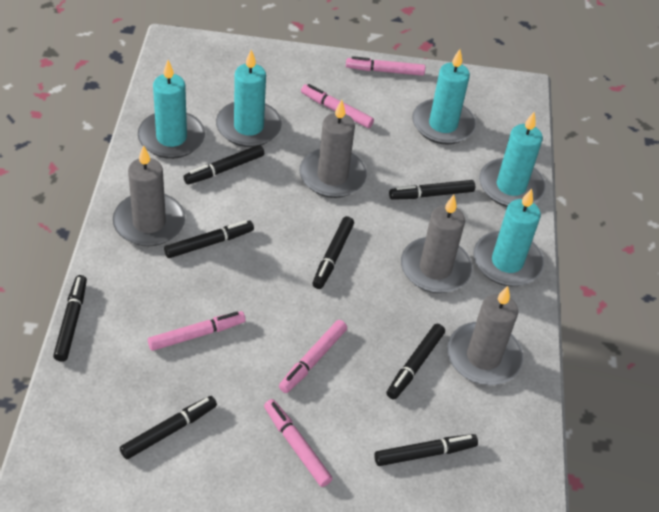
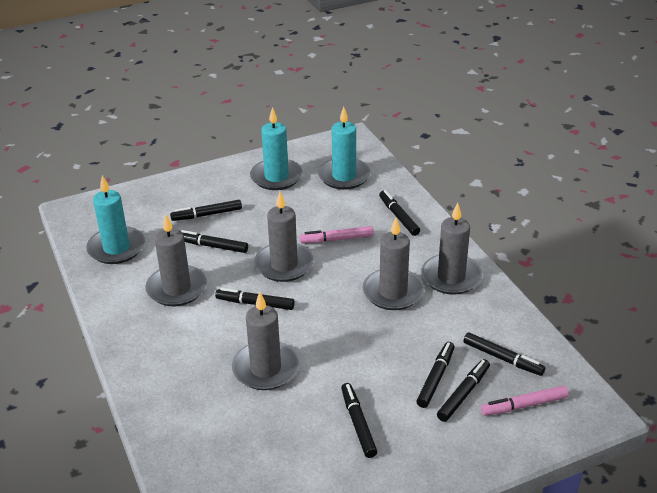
grey candle: [113,145,185,246] [299,100,367,198] [401,195,472,293] [447,286,523,385] = 4 -> [146,214,207,306] [232,292,299,390] [254,192,314,282] [362,218,424,310] [421,203,482,295] = 5
pink marker: [148,311,246,351] [264,399,332,487] [279,320,347,393] [301,84,374,128] [346,56,425,76] = 5 -> [300,226,374,243] [481,386,569,416] = 2
turquoise candle: [138,60,205,159] [216,50,282,147] [412,49,476,145] [474,188,544,286] [479,112,546,207] = 5 -> [86,175,145,264] [250,107,303,190] [318,107,371,190] = 3

